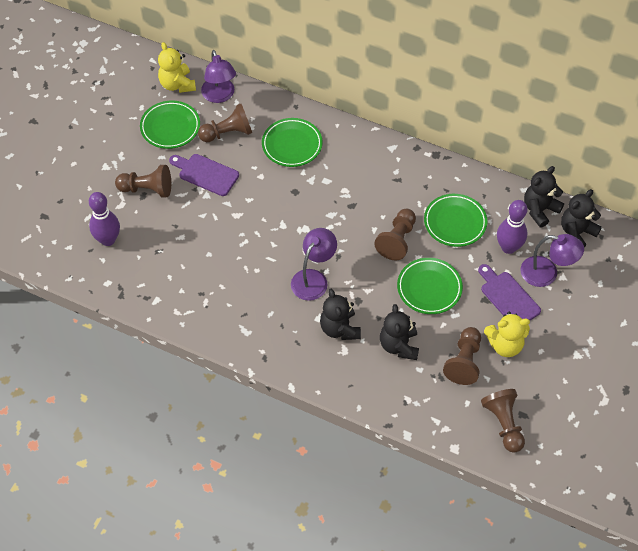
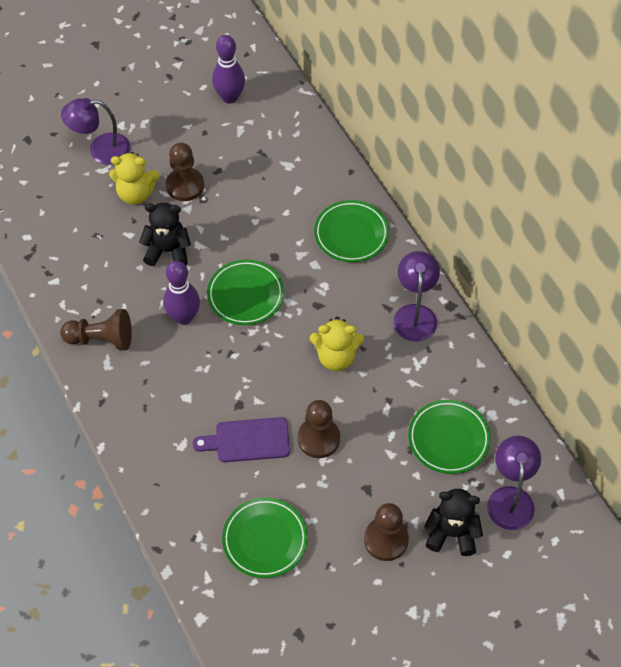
black teddy bear: [320,289,361,340] [380,304,419,360] [524,166,564,228] [561,189,602,248] = 4 -> [139,202,191,266] [424,489,483,556] = 2
brown pawn: [115,165,171,198] [198,104,252,142] [374,209,416,260] [443,327,481,385] [481,389,525,453] = 5 -> [60,309,132,350] [166,143,204,201] [298,400,340,458] [364,503,409,561] = 4
purple cutting board: [169,154,239,196] [478,264,541,320] = 2 -> [192,417,290,462] = 1

